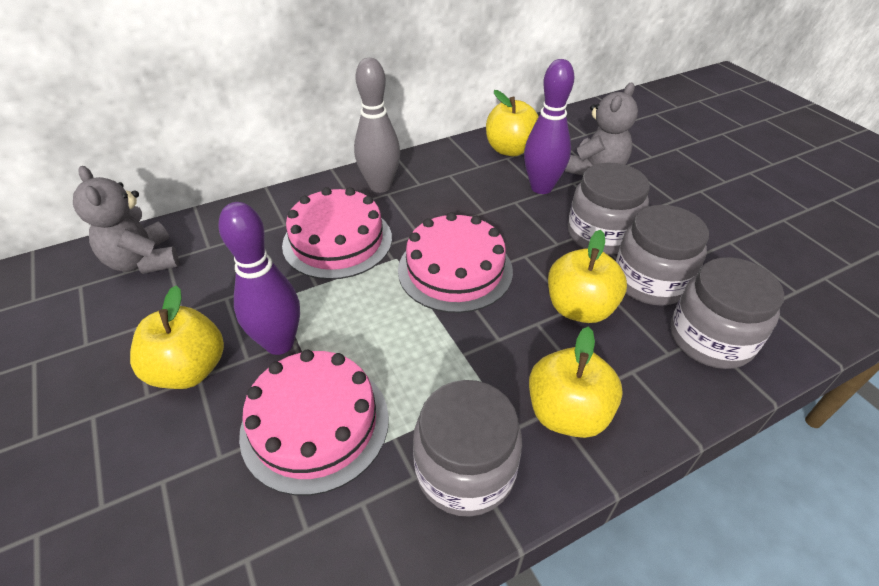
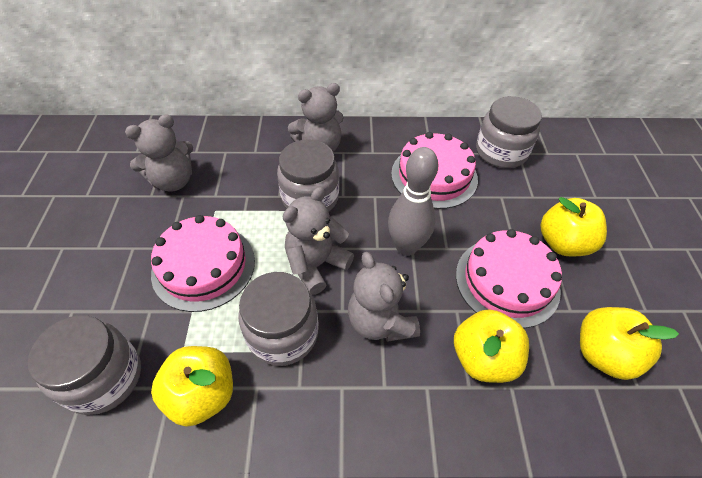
grey teddy bear: [73,166,179,274] [565,83,638,176] = 2 -> [125,114,193,192] [283,187,354,295] [288,83,344,152] [348,252,420,342] = 4
purple bowling pin: [219,202,300,355] [524,59,575,194] = 2 -> none = 0

